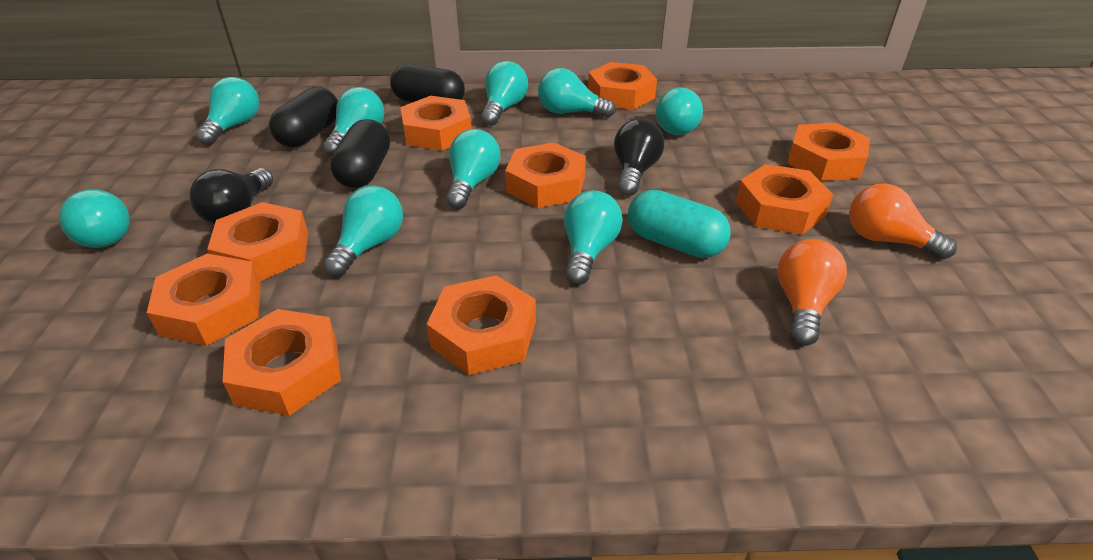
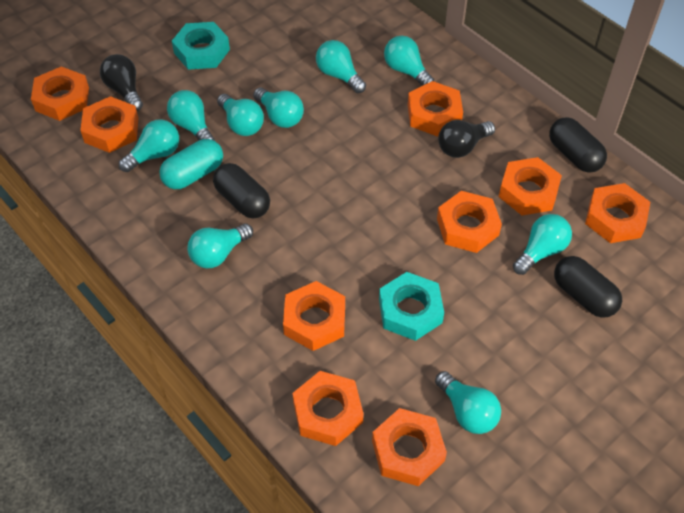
orange light bulb: [777,239,847,346] [849,183,957,260] = 2 -> none = 0
turquoise nut: none = 0 -> [172,22,230,70] [379,272,444,341] = 2

